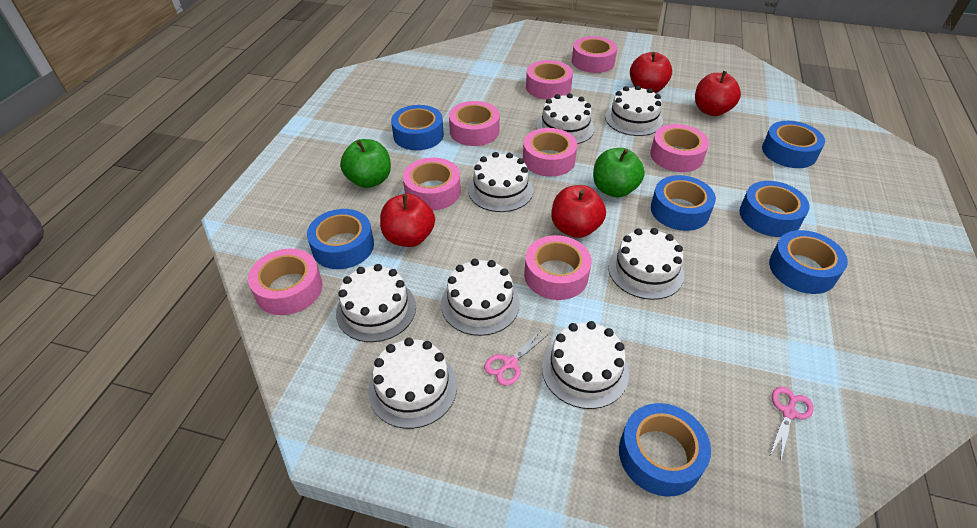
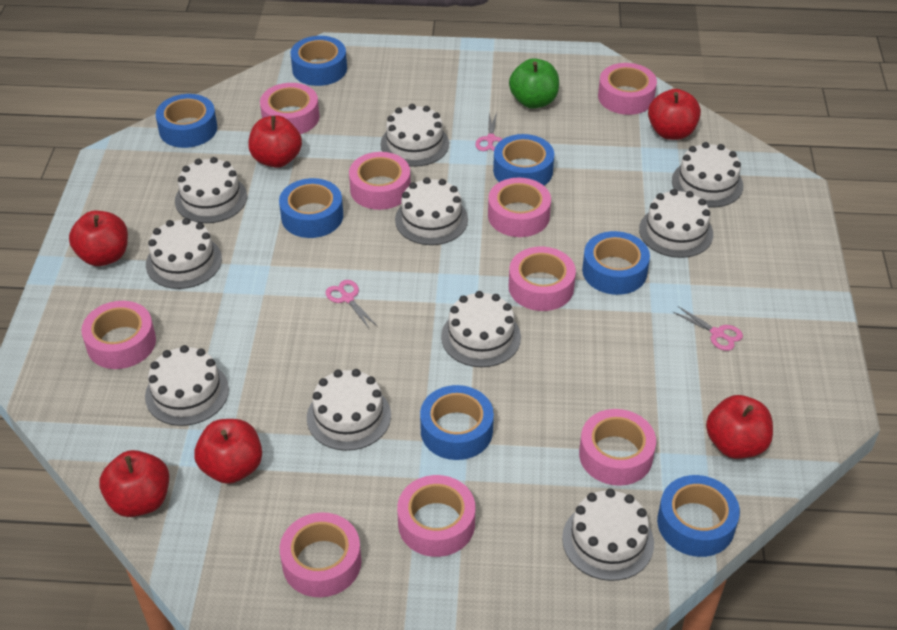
green apple: [340,139,391,188] [593,148,645,197] = 2 -> [509,58,559,109] = 1
pink scissors: [484,329,549,386] [770,387,814,462] = 2 -> [325,280,377,328] [475,112,502,151] [673,306,743,351] = 3
pink tape: [248,249,322,315] [403,158,461,210] [449,101,500,146] [523,128,577,177] [524,235,592,300] [526,60,573,100] [572,36,617,73] [650,124,709,172] = 8 -> [81,301,156,369] [260,83,320,134] [280,512,361,597] [349,152,411,210] [397,475,475,557] [488,177,551,237] [509,247,576,311] [579,409,656,486] [598,63,657,115] = 9
red apple: [380,194,435,247] [552,185,606,238] [630,52,672,93] [695,71,741,116] = 4 -> [69,211,128,266] [99,450,169,517] [194,419,262,484] [249,115,302,168] [648,89,701,140] [706,395,773,459] = 6
white cake: [336,264,416,342] [368,338,457,429] [441,259,520,336] [468,152,533,212] [536,93,594,144] [542,321,629,409] [605,85,663,136] [608,228,684,300] = 8 -> [145,345,229,426] [146,218,222,289] [175,157,247,223] [307,369,391,451] [381,104,449,167] [395,177,468,245] [441,291,521,367] [562,489,654,581] [639,189,713,258] [672,142,743,207] = 10

